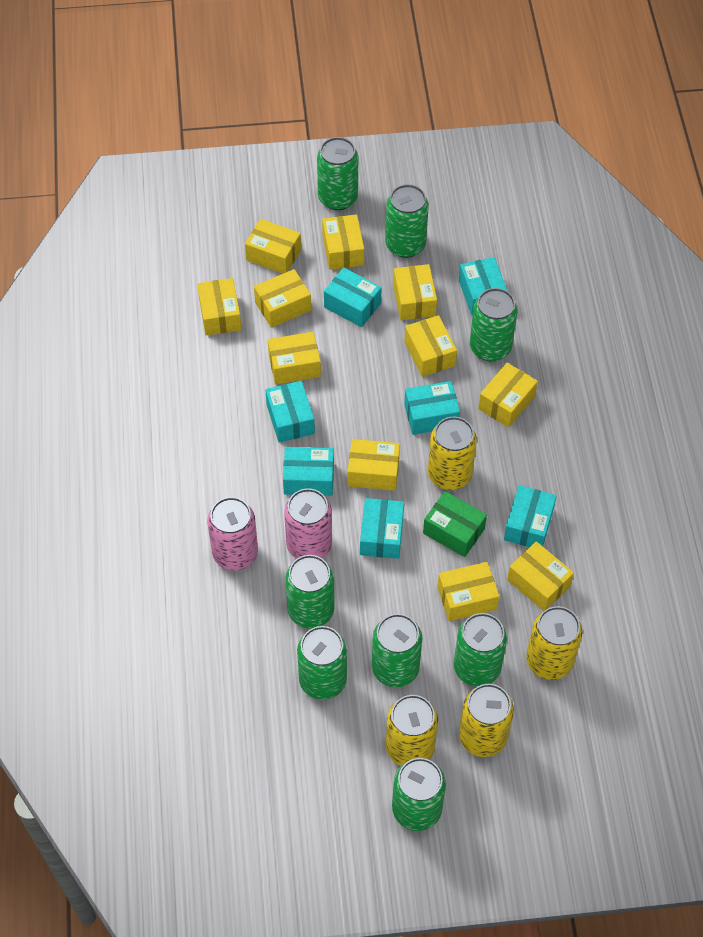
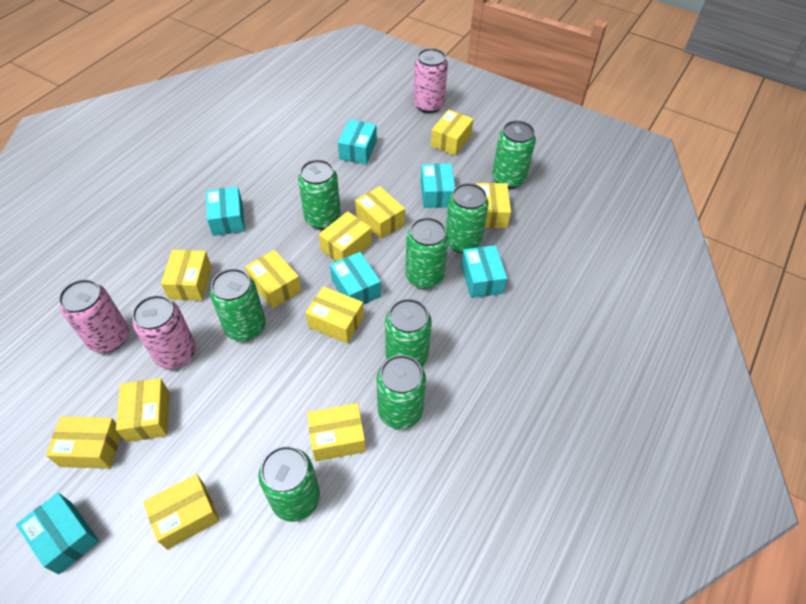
green box: [423,491,487,557] = 1 -> none = 0
pink can: [207,497,258,571] [284,489,332,559] = 2 -> [59,279,129,353] [132,295,196,369] [413,48,448,113] = 3
turquoise box: [265,381,315,443] [283,447,334,496] [324,267,382,327] [360,498,404,559] [404,381,460,435] [459,257,507,315] [504,485,557,547] = 7 -> [16,493,99,575] [206,187,245,236] [330,252,381,305] [338,119,377,165] [421,164,455,208] [461,245,507,298] = 6
yellow can: [386,695,438,766] [428,417,477,490] [459,684,514,757] [526,606,582,680] = 4 -> none = 0

